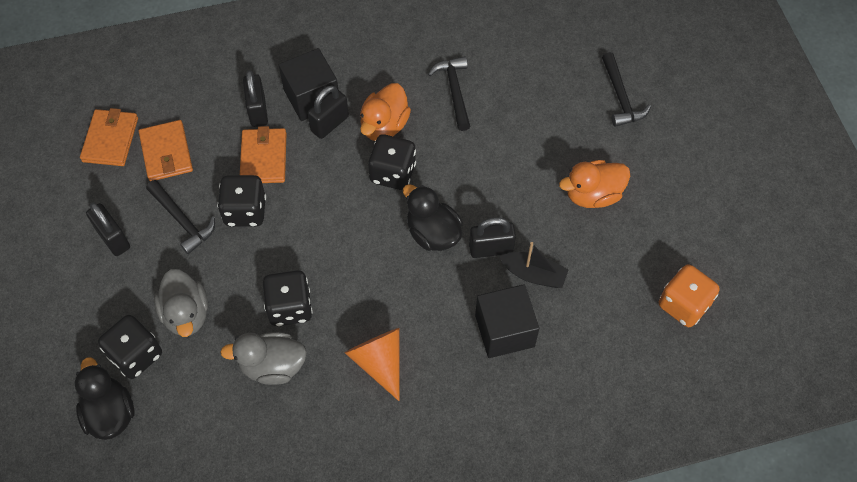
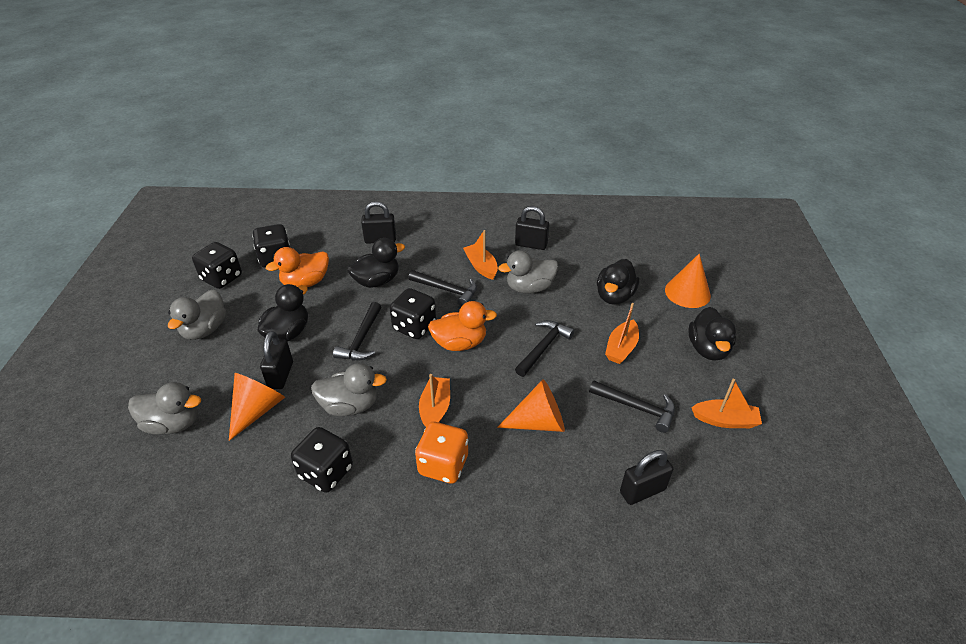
black boat: [499,242,569,288] = 1 -> none = 0
black cube: [279,48,338,121] [475,284,539,358] = 2 -> none = 0
black duck: [75,357,134,440] [403,184,463,251] = 2 -> [257,284,308,342] [347,238,405,288] [597,259,639,305] [688,307,736,361] = 4
black hammer: [146,180,215,254] [428,56,470,131] [602,52,651,127] = 3 -> [333,302,381,360] [408,270,477,306] [515,320,575,377] [589,380,675,433] = 4
grey duck: [154,269,208,337] [220,332,307,385] = 2 -> [128,382,201,435] [168,289,226,340] [311,363,387,416] [498,250,558,294] = 4
orange boat: none = 0 -> [419,374,450,427] [463,230,498,280] [605,303,639,364] [691,379,762,428] = 4
orange cone: [345,328,399,401] = 1 -> [229,373,285,441] [497,379,565,432] [665,254,711,308] = 3
orange wallet: [80,108,138,166] [139,120,193,181] [240,126,286,183] = 3 -> none = 0

